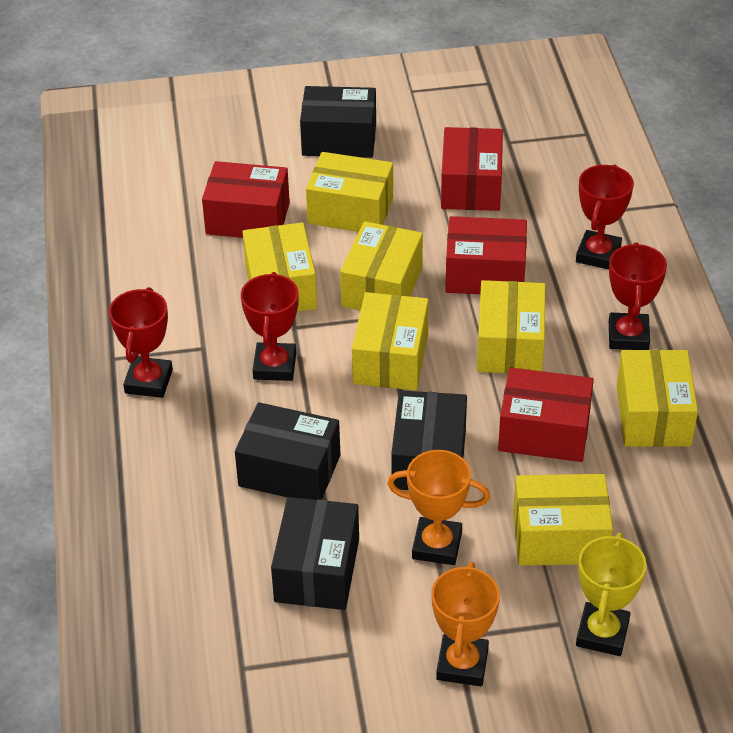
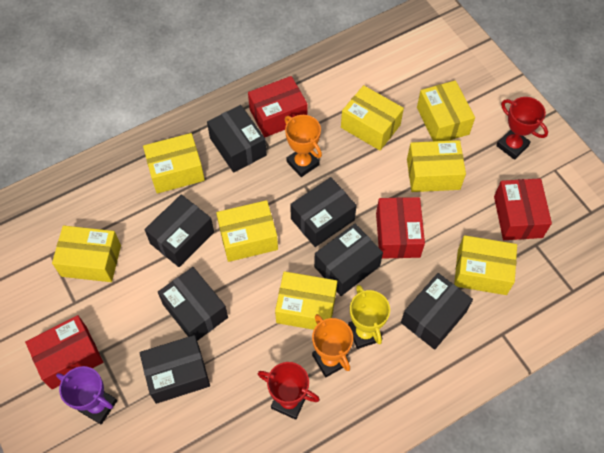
black box: [235,402,340,500] [271,497,359,610] [300,86,376,158] [391,390,467,490] = 4 -> [140,335,210,404] [144,194,214,267] [158,267,228,341] [207,105,267,173] [290,177,357,247] [314,224,383,296] [401,273,473,350] = 7
purple trophy: none = 0 -> [56,366,117,424] = 1
red trophy: [109,287,173,398] [241,272,298,381] [576,165,634,270] [609,242,667,350] = 4 -> [258,362,320,420] [496,97,548,160] = 2
yellow box: [243,222,317,312] [306,152,393,232] [340,221,423,311] [352,292,429,391] [477,280,546,374] [513,474,613,566] [617,349,698,447] = 7 -> [52,225,121,282] [143,133,205,194] [216,200,278,262] [275,271,337,330] [341,85,404,150] [407,140,466,192] [417,80,475,141] [454,235,517,295] = 8

